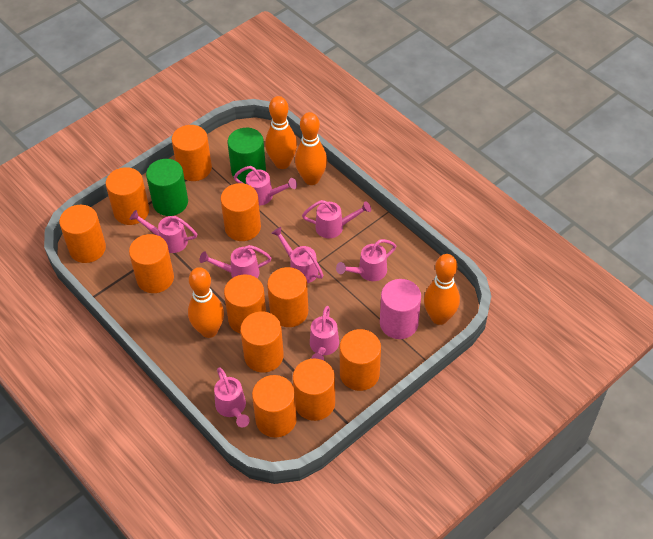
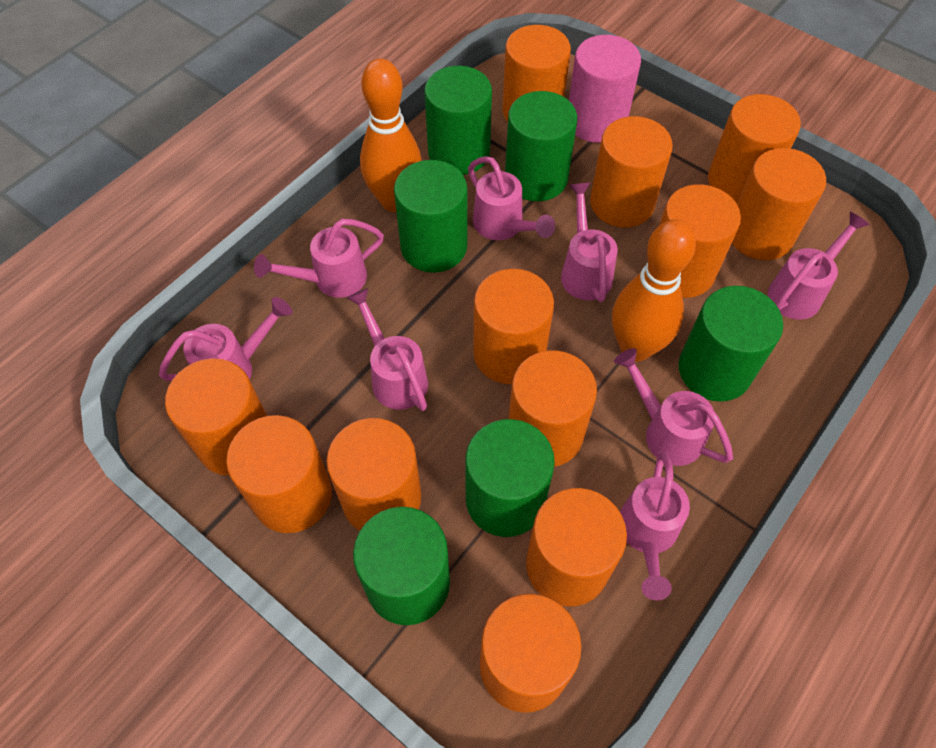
green cylinder: [146,159,188,216] [228,128,266,184] = 2 -> [353,507,450,625] [394,160,467,273] [424,66,492,175] [465,419,555,537] [505,91,577,201] [679,286,783,402] = 6
orange bowling pin: [188,267,224,338] [265,96,297,169] [295,112,327,185] [424,254,460,325] = 4 -> [360,59,422,212] [612,219,696,361] = 2
orange cylinder: [59,205,106,263] [106,167,149,225] [129,234,174,293] [171,125,212,181] [221,183,261,241] [224,275,266,334] [240,312,284,373] [252,375,297,438] [267,267,308,327] [293,359,335,421] [340,329,381,391] = 11 -> [165,358,267,475] [226,415,332,533] [326,418,421,531] [473,269,554,384] [480,594,582,713] [503,25,571,122] [508,351,597,467] [526,488,627,606] [590,116,673,228] [660,184,741,298] [708,94,801,203] [732,148,826,260] = 12

